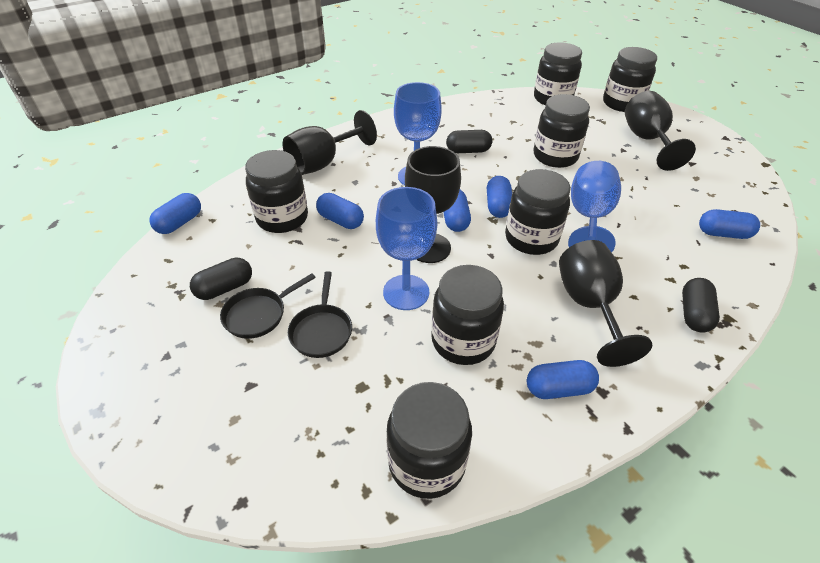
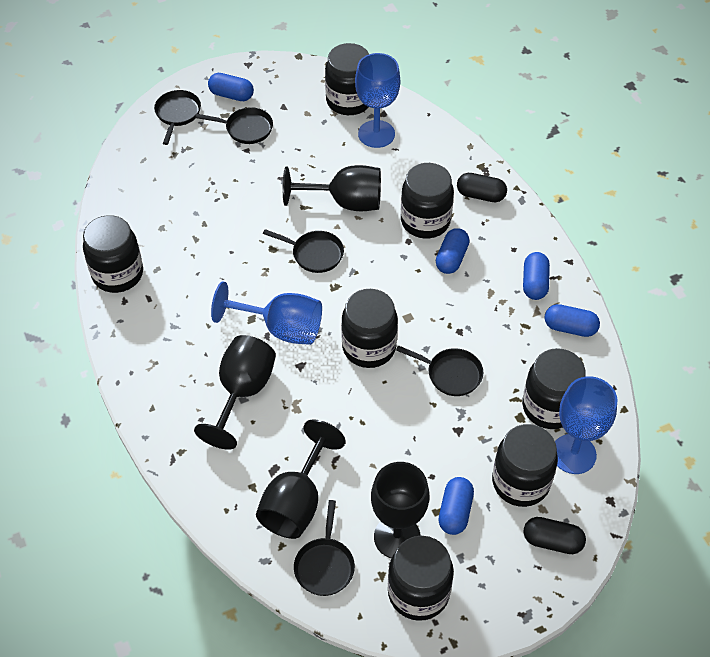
black capsule: [190,257,252,300] [446,130,492,153] [682,278,720,333] = 3 -> [457,173,507,202] [524,517,586,554] = 2
black pan: [220,273,316,339] [288,271,352,358] = 2 -> [154,90,201,145] [195,107,273,144] [263,229,344,273] [294,500,355,596] [396,345,483,396] = 5
blue capsule: [149,193,201,234] [316,193,364,229] [444,190,471,232] [487,176,512,218] [527,360,599,399] [699,209,760,239] = 6 -> [208,73,254,101] [436,228,470,274] [439,477,474,535] [523,252,550,300] [545,304,600,337] = 5

